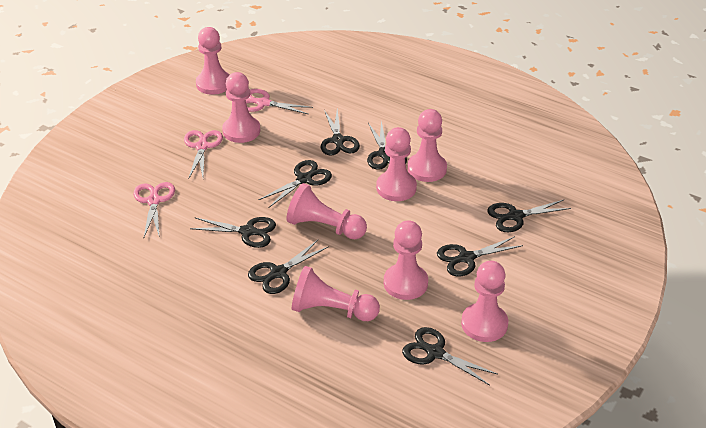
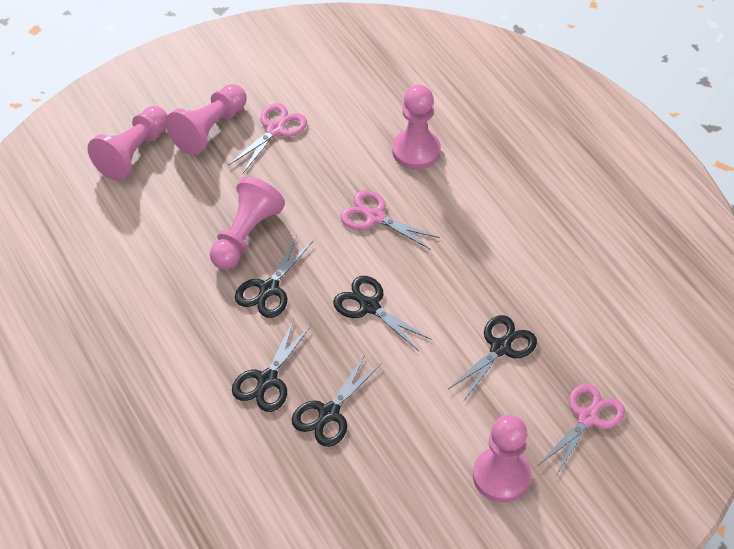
black scissors: [190,217,276,248] [248,240,329,294] [259,160,332,207] [321,109,360,156] [367,121,407,170] [402,327,497,385] [437,236,523,276] [487,200,571,232] = 8 -> [232,319,311,412] [235,235,313,318] [292,355,381,447] [333,276,432,351] [448,315,537,401] = 5
pink pawn: [196,27,230,95] [222,72,260,143] [287,183,367,239] [292,266,380,321] [376,127,417,201] [384,221,428,300] [407,109,447,182] [461,261,508,342] = 8 -> [88,106,168,181] [166,84,247,155] [210,176,285,270] [392,85,441,170] [473,415,531,503] = 5

